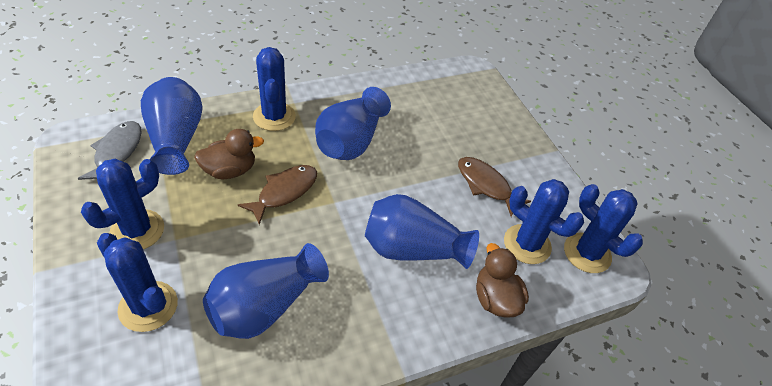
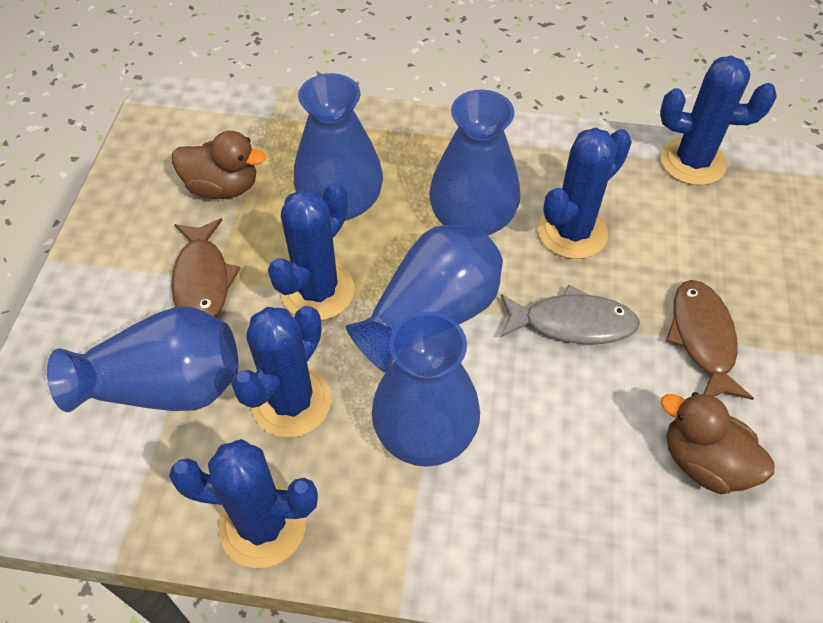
blue vase: [141,77,203,175] [203,243,329,339] [315,87,391,160] [365,194,479,269] = 4 -> [47,306,238,412] [294,73,383,221] [346,225,503,373] [372,312,480,467] [429,90,520,236] = 5

